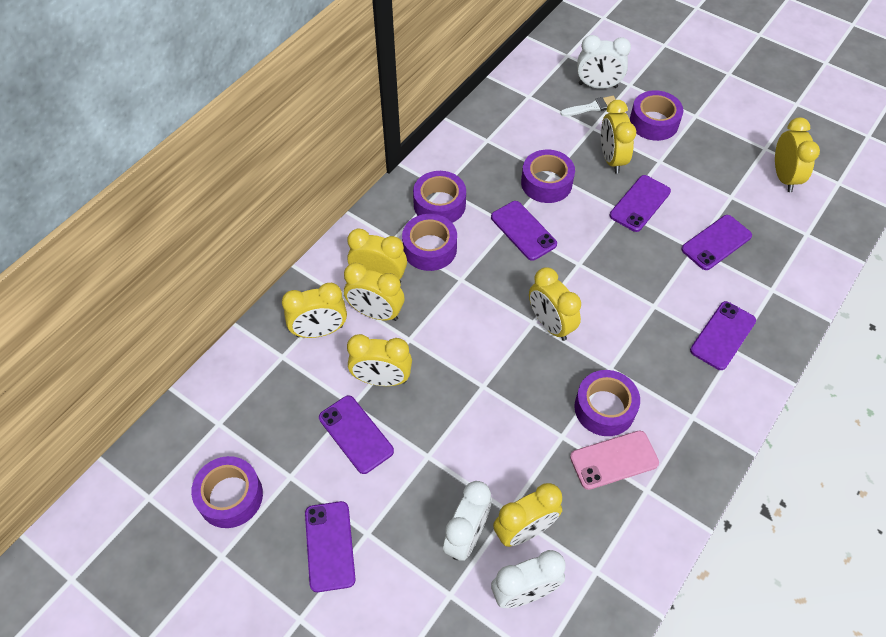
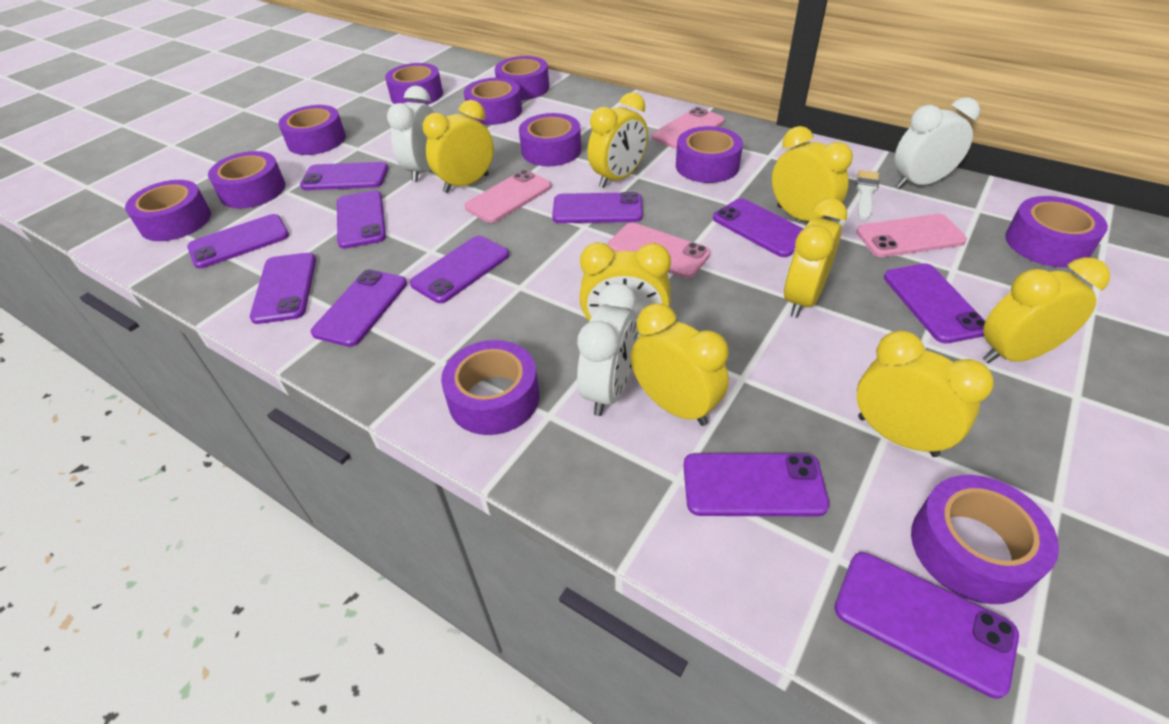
pink phone: [570,431,659,490] = 1 -> [465,170,552,223] [607,223,710,278] [652,107,725,149] [856,214,967,257] = 4
purple phone: [305,501,355,592] [319,396,394,474] [491,201,557,261] [610,175,671,232] [681,215,752,270] [690,301,756,370] = 6 -> [187,214,289,268] [250,253,316,324] [300,162,388,190] [311,269,407,347] [337,190,386,249] [410,236,509,303] [552,192,643,223] [683,453,829,516] [713,198,804,257] [834,552,1019,699] [884,264,985,343] = 11
purple tape: [191,456,263,528] [402,214,457,271] [413,171,466,223] [521,150,575,203] [574,370,640,436] [630,90,683,141] = 6 -> [125,180,211,241] [208,151,285,209] [278,105,346,155] [385,63,443,105] [441,340,539,435] [464,78,522,125] [495,56,549,100] [519,113,581,166] [676,126,743,183] [911,475,1059,604] [1005,196,1108,267] = 11

